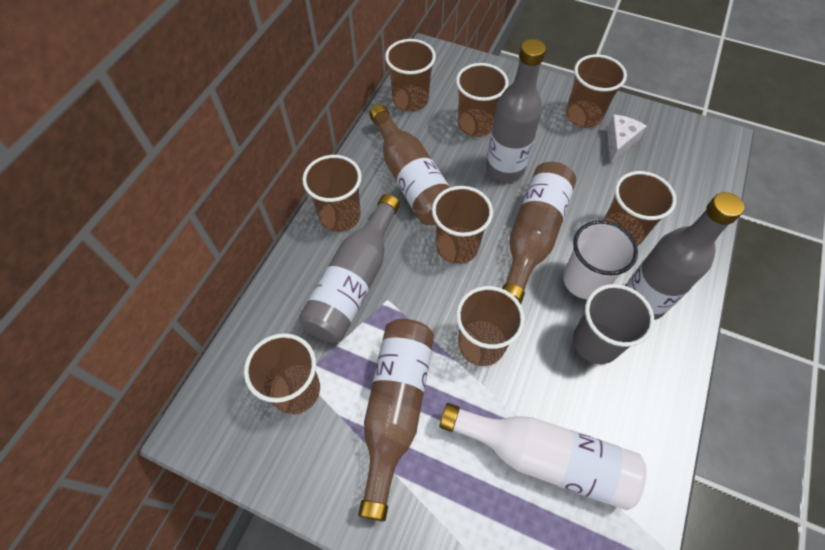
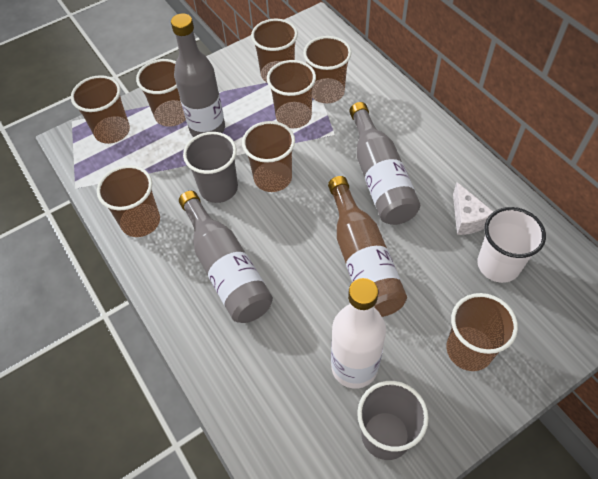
brown bottle: [358,319,434,521] [369,104,450,225] [502,162,576,304] = 3 -> [328,176,407,317] = 1
grey cup: [573,284,654,364] = 1 -> [183,132,238,203] [357,381,429,460] = 2

